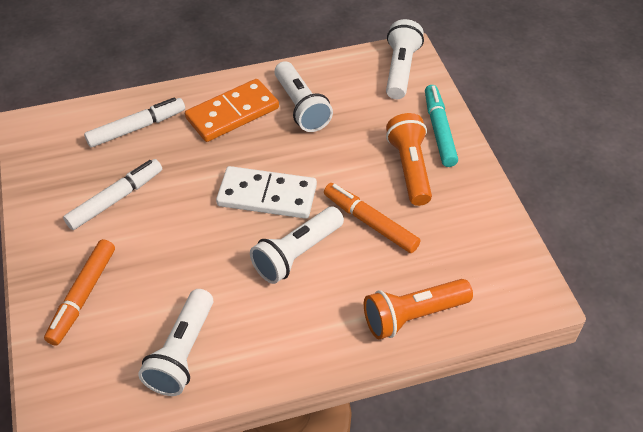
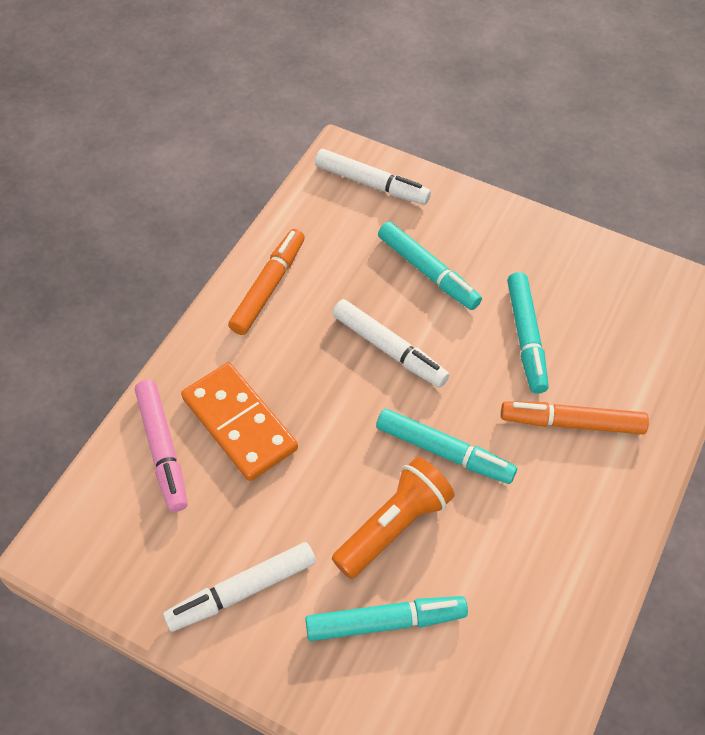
orange flashlight: [364,279,473,339] [386,113,432,206] = 2 -> [332,457,455,579] = 1
pink marker: none = 0 -> [135,380,188,512] = 1
turquoise marker: [425,85,458,167] = 1 -> [305,596,468,641] [376,409,517,484] [378,221,482,310] [507,272,549,394] = 4
white domino: [216,166,317,219] = 1 -> none = 0
white flashlight: [138,289,213,396] [250,207,344,284] [275,61,333,132] [386,19,424,99] = 4 -> none = 0
white marker: [63,159,162,230] [84,97,185,148] = 2 -> [163,542,316,632] [315,149,431,205] [332,299,449,387] = 3

